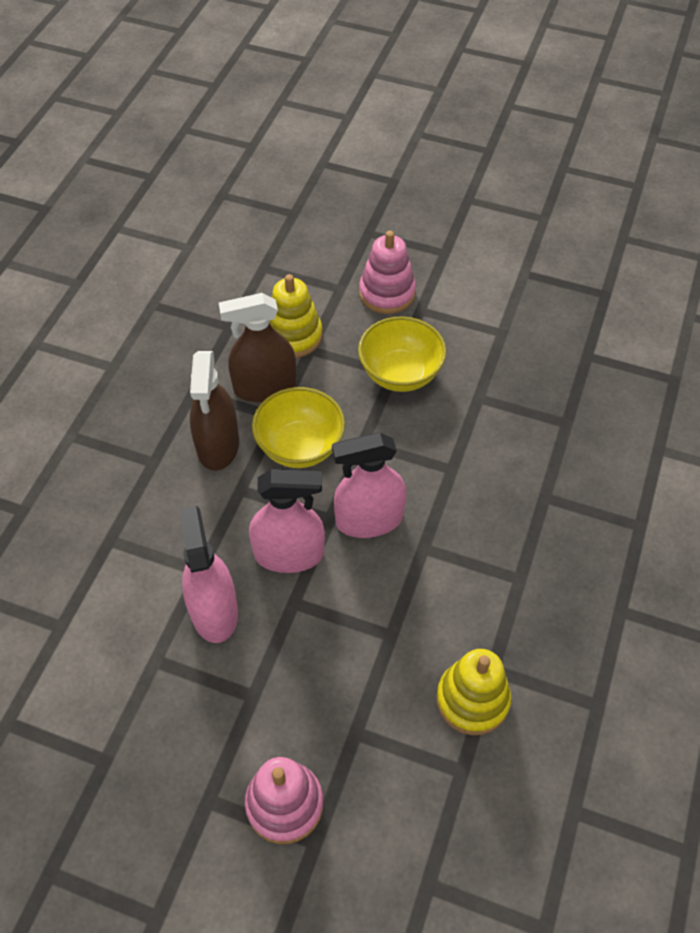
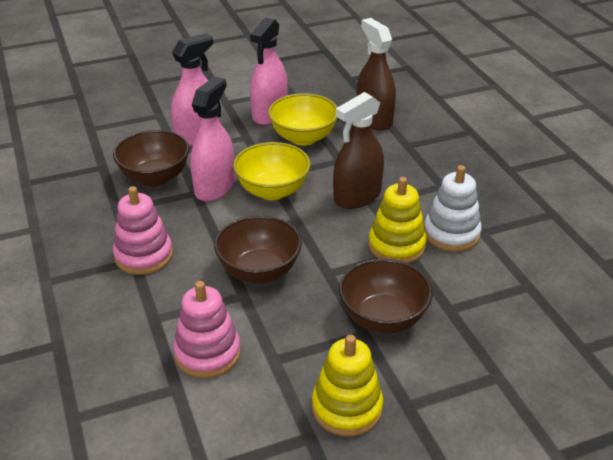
brown bowl: none = 0 -> [113,130,189,187] [214,215,302,283] [339,258,432,333] = 3
white stacking toy: none = 0 -> [424,165,482,252] = 1

